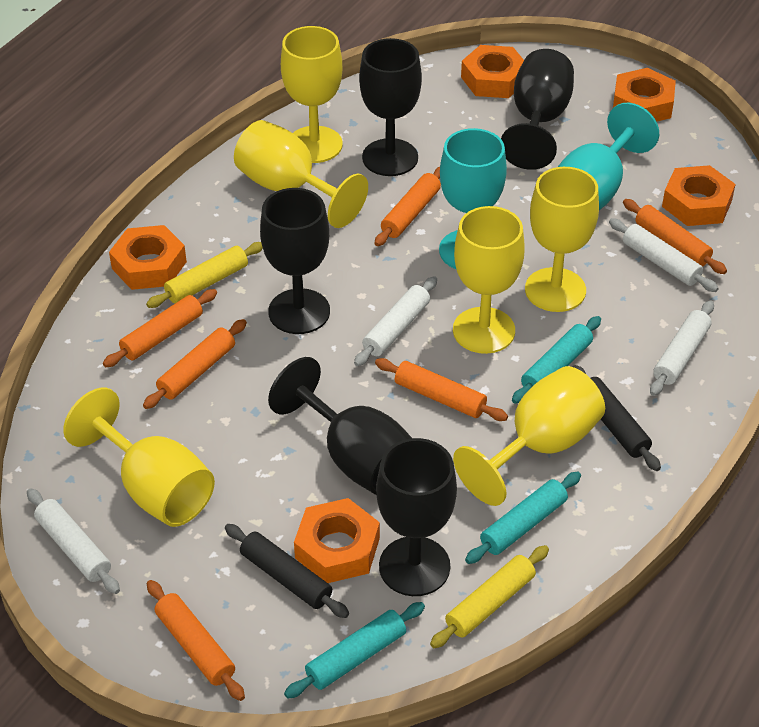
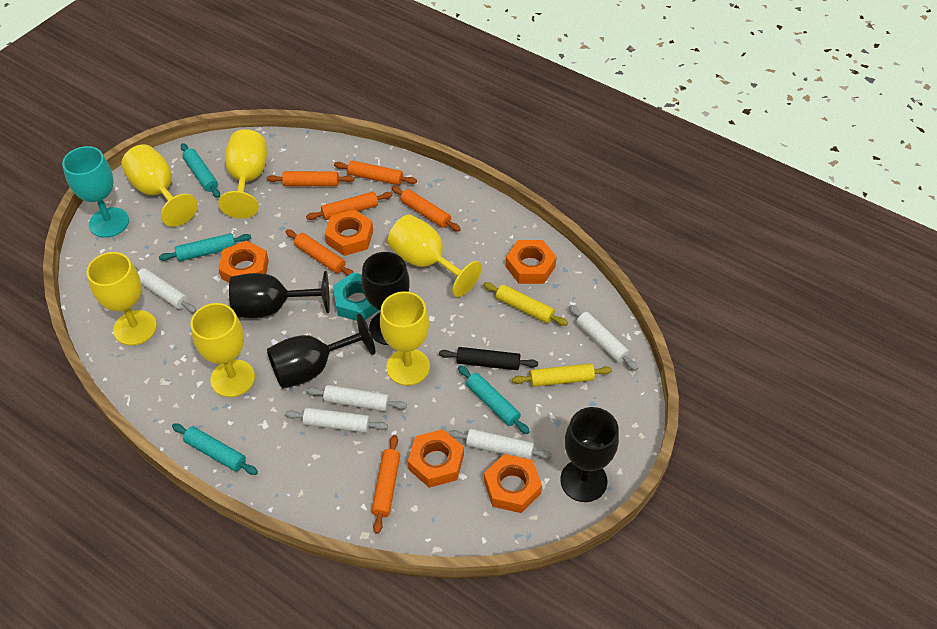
black goblet: [260,188,330,334] [268,357,412,495] [359,38,422,176] [376,438,457,596] [501,49,574,170] = 5 -> [229,271,330,318] [267,314,375,389] [362,252,410,345] [560,407,619,502] = 4
black rolling pin: [225,524,349,618] [573,365,661,471] = 2 -> [439,347,538,370] = 1
turquoise goblet: [439,128,507,269] [558,103,659,210] = 2 -> [62,146,129,238] = 1
turquoise nut: none = 0 -> [333,272,379,321] = 1
turquoise rolling pin: [284,602,425,698] [465,472,581,564] [512,316,601,404] = 3 -> [159,233,251,261] [172,424,258,475] [181,143,220,198] [458,365,530,434] = 4
white rolling pin: [27,488,120,594] [354,276,437,366] [609,218,719,292] [650,300,714,396] = 4 -> [134,266,197,313] [285,408,388,433] [306,385,407,411] [448,429,552,460] [569,305,638,371] = 5

